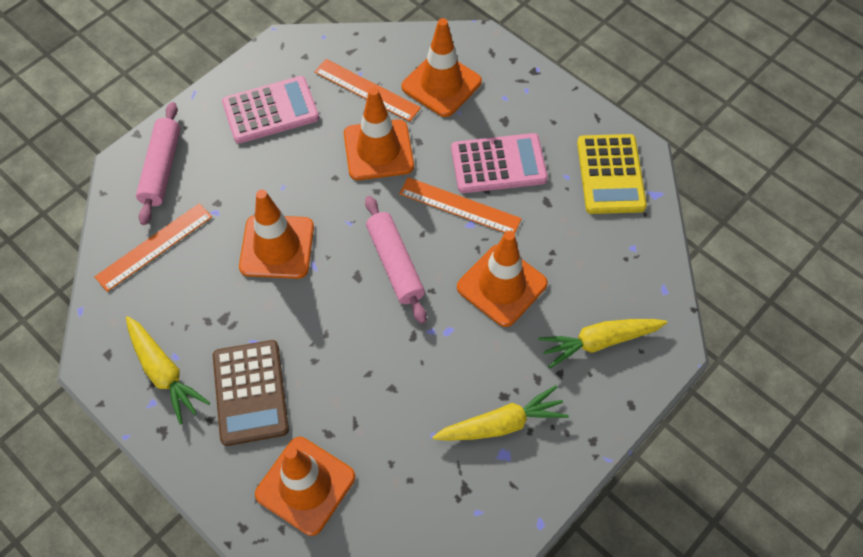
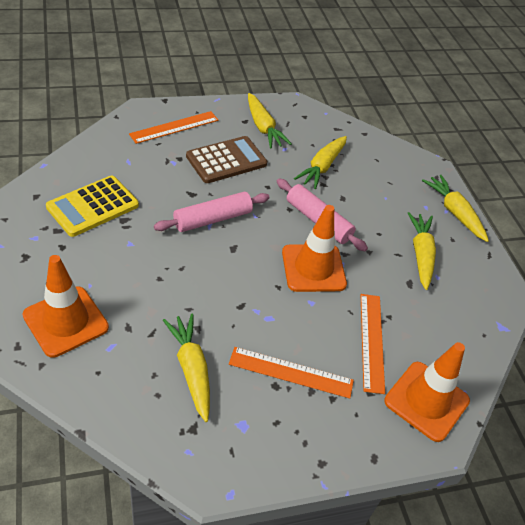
orange traffic cone: [239,190,314,279] [255,437,355,536] [344,87,414,180] [401,18,482,117] [457,231,548,327] = 5 -> [23,255,109,358] [282,205,347,292] [384,342,470,442] = 3
pink calculator: [222,76,319,144] [451,133,548,193] = 2 -> none = 0
yellow carrot: [126,316,210,424] [433,385,569,441] [538,319,667,369] = 3 -> [163,314,210,422] [248,93,292,149] [294,136,347,189] [408,212,436,290] [422,175,489,242] = 5

